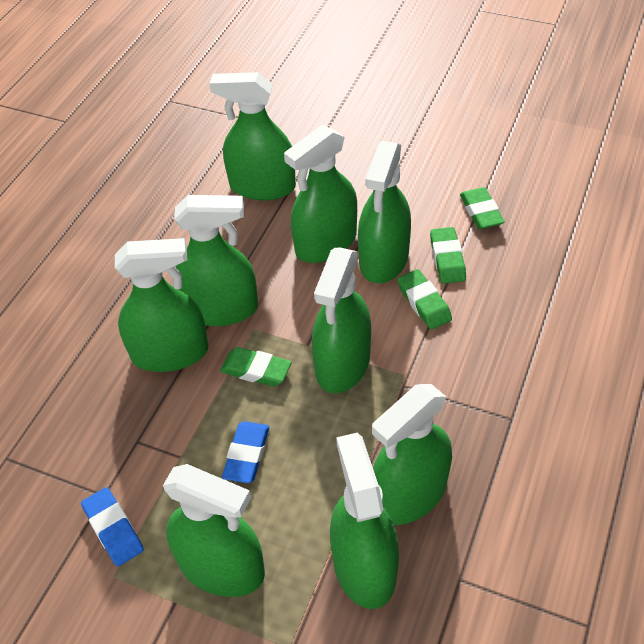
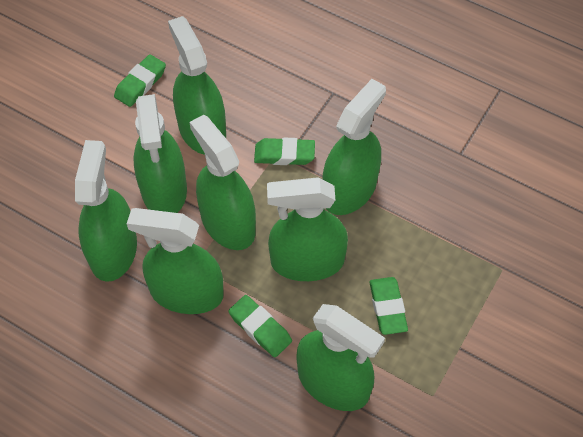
blue eraser: [81,487,144,566] [222,421,269,483] = 2 -> none = 0
green spray bottle: [115,238,208,372] [163,464,265,597] [174,195,258,326] [209,72,296,201] [284,125,357,263] [312,247,371,393] [330,433,399,609] [358,141,411,283] [372,384,452,525] = 9 -> [75,140,137,282] [127,208,224,314] [134,94,187,213] [168,16,226,155] [189,115,256,250] [267,177,348,281] [297,304,385,411] [322,79,386,215] = 8

